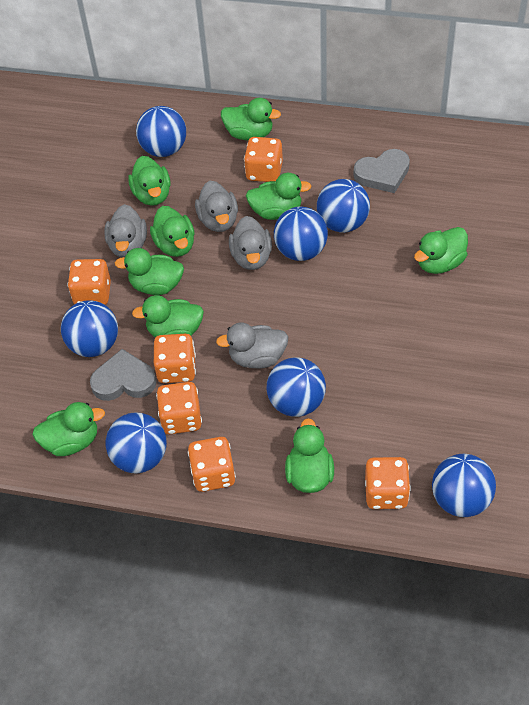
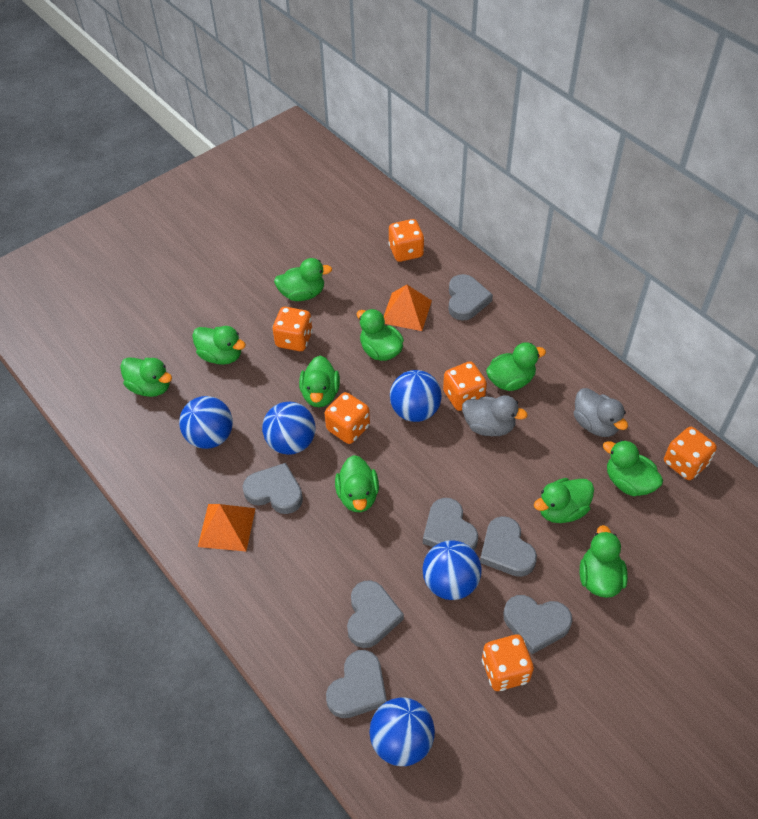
blue ball: [61,300,118,357] [105,412,167,474] [136,106,186,157] [267,357,326,417] [274,207,328,261] [317,179,370,233] [432,454,496,517] = 7 -> [179,396,233,449] [262,402,316,455] [369,698,435,766] [390,370,442,422] [423,540,482,600] = 5
green duck: [32,402,105,456] [115,248,184,295] [128,156,171,206] [132,295,204,337] [150,206,195,257] [221,98,281,141] [246,173,311,220] [285,418,334,493] [414,227,468,274] = 9 -> [120,357,172,397] [192,326,246,365] [274,258,332,301] [299,356,340,407] [335,455,379,512] [357,309,404,361] [486,342,546,391] [534,478,594,523] [580,525,628,598] [603,440,663,496] = 10
grey duck: [104,204,147,257] [195,181,238,232] [216,322,288,369] [229,216,272,270] = 4 -> [462,395,528,436] [574,388,628,437] = 2
grey heart: [90,349,156,401] [354,149,410,193] = 2 -> [242,463,303,514] [326,650,387,718] [347,580,404,648] [423,498,478,550] [448,274,493,321] [480,516,537,577] [503,595,572,654] = 7
orange pyramid: none = 0 -> [198,504,256,551] [384,285,432,331] = 2

